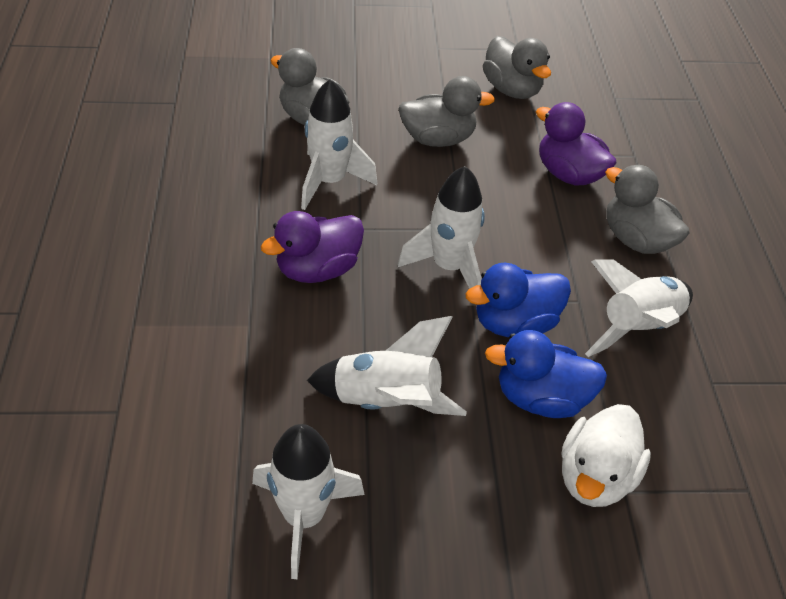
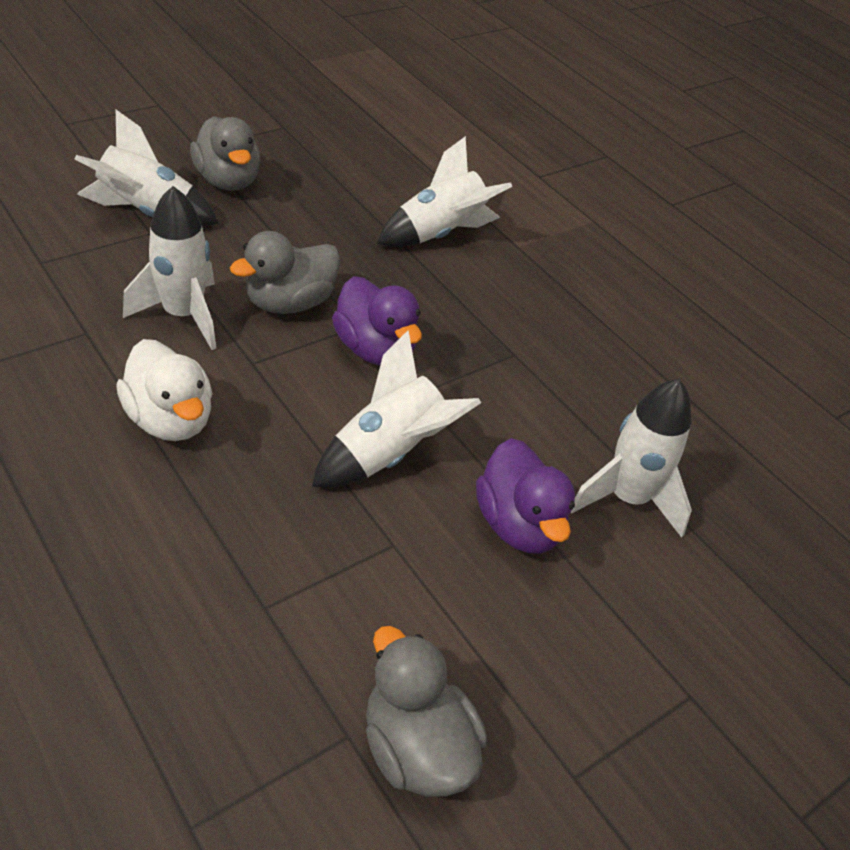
blue duck: [465,263,571,337] [485,330,607,418] = 2 -> none = 0
grey duck: [271,48,349,125] [399,76,495,147] [483,36,551,99] [605,165,689,254] = 4 -> [190,116,261,191] [230,231,340,314] [366,626,487,797] = 3

